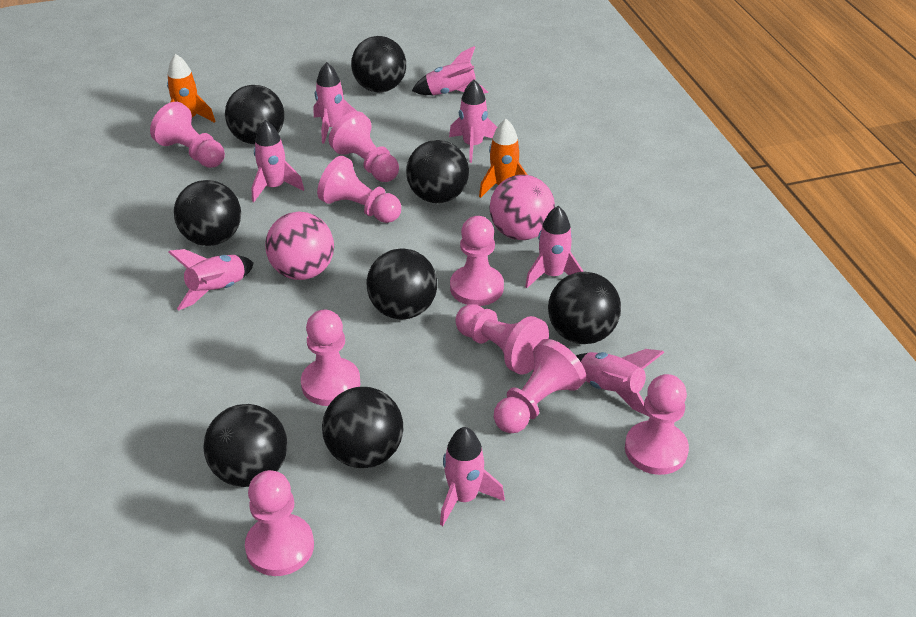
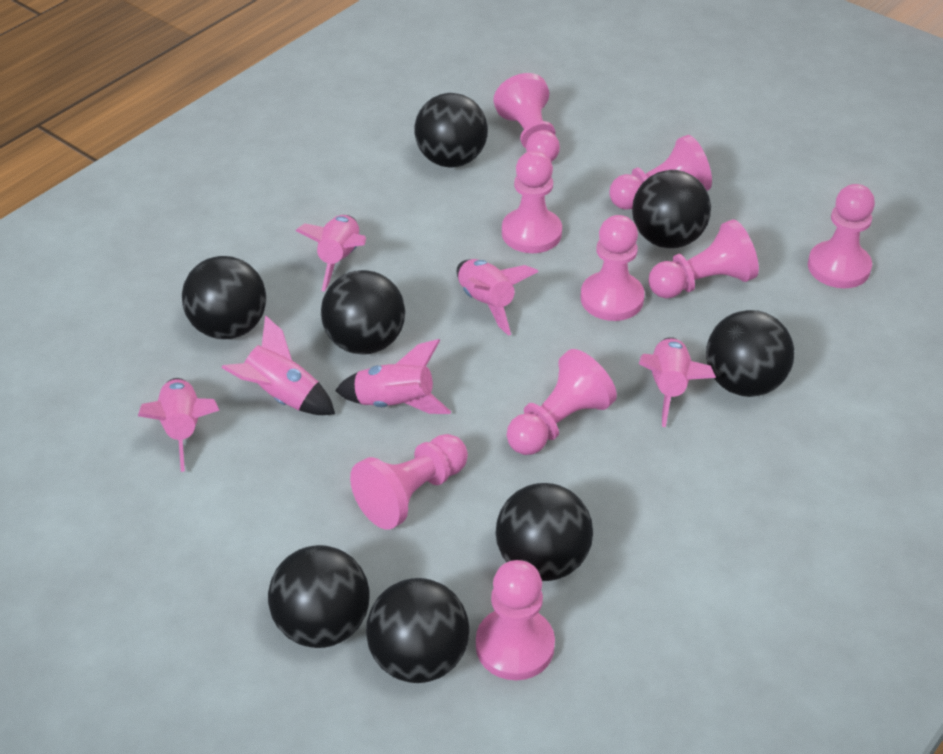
orange rocket: [167,54,216,123] [479,119,527,198] = 2 -> none = 0
pink ball: [265,212,334,280] [489,175,555,240] = 2 -> none = 0
pink rocket: [168,249,254,310] [251,120,304,202] [314,62,356,144] [412,46,488,95] [440,427,505,526] [449,80,497,163] [525,206,583,288] [576,349,664,416] = 8 -> [138,378,220,472] [221,315,335,415] [296,215,366,292] [335,339,451,414] [457,259,538,336] [639,337,716,427] = 6

